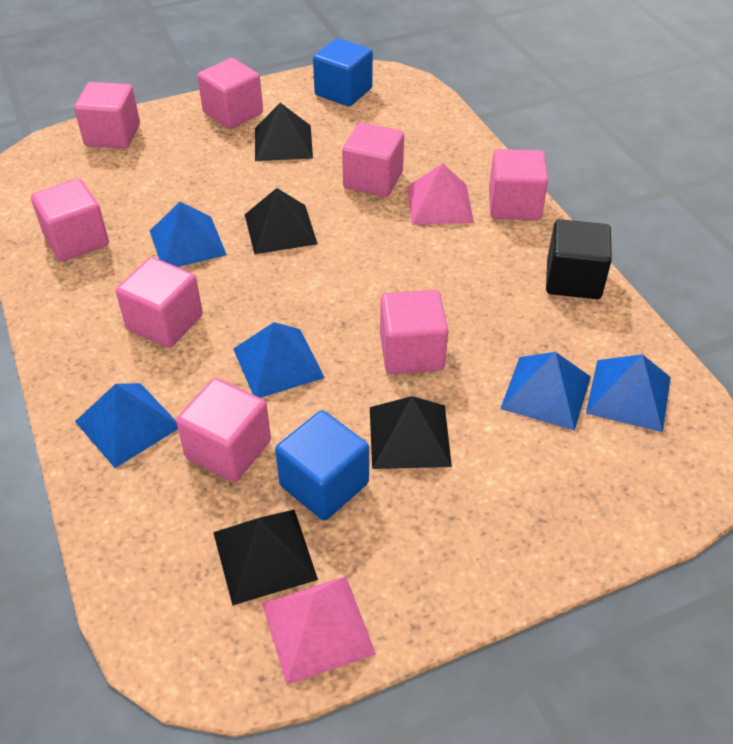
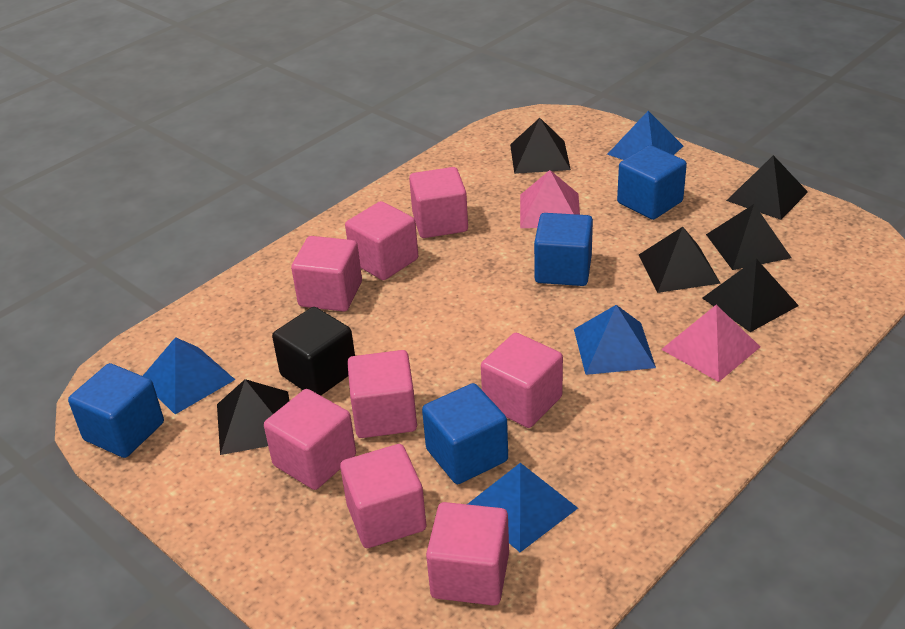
black pyramid: [213,510,318,606] [245,188,318,254] [255,103,313,161] [370,396,452,469] = 4 -> [217,379,289,455] [510,118,571,174] [639,227,721,293] [702,259,799,332] [706,204,791,270] [726,155,808,220] = 6
blue cube: [275,410,369,521] [313,38,373,107] = 2 -> [68,363,164,458] [422,383,508,484] [534,213,593,286] [617,145,687,220] = 4
blue pyramid: [75,383,178,468] [150,202,227,267] [233,322,325,398] [500,352,591,431] [586,354,671,432] = 5 -> [143,337,235,414] [468,463,578,552] [574,305,656,375] [607,111,683,160] = 4

